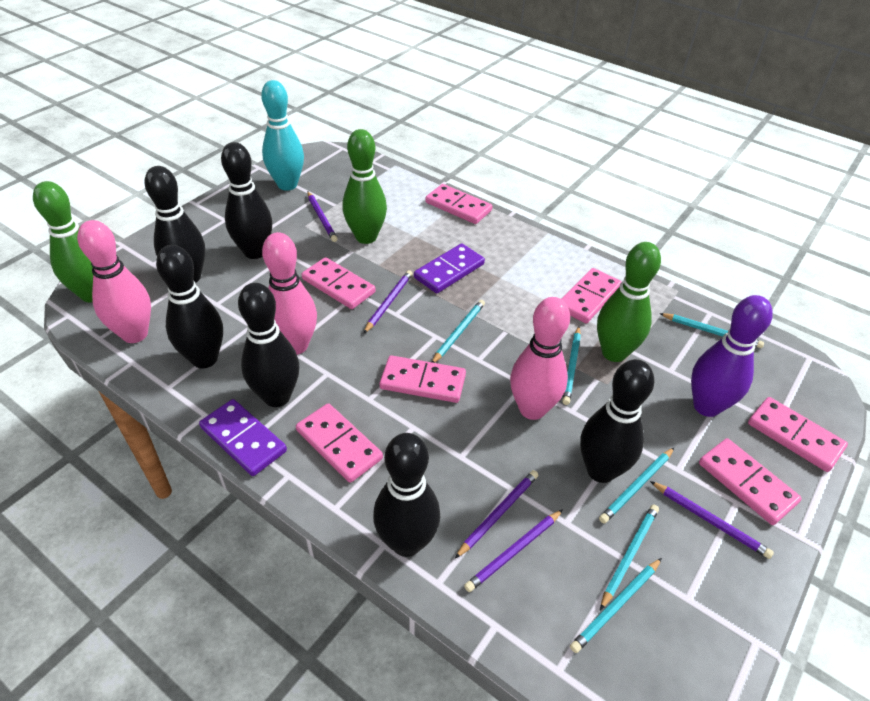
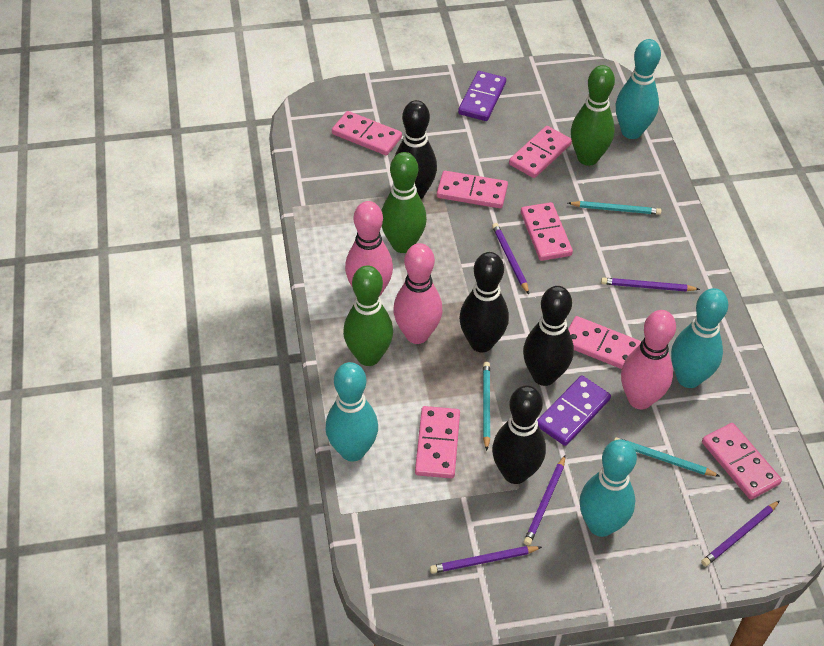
black bowling pin: [144,166,205,283] [156,245,223,368] [221,142,272,259] [238,283,299,407] [373,433,440,557] [580,359,655,483] = 6 -> [394,100,437,199] [459,252,509,352] [492,385,546,484] [523,286,574,386] = 4
purple bowling pin: [691,295,773,417] = 1 -> none = 0
turquoise bowling pin: [261,80,304,191] = 1 -> [325,362,378,462] [580,439,637,537] [616,39,661,139] [671,288,728,388] = 4
turquoise pencil: [432,300,485,363] [562,326,581,405] [570,558,662,653] [599,448,674,524] [600,504,659,610] [659,313,764,348] = 6 -> [483,362,490,451] [568,201,661,215] [614,437,719,476] = 3

